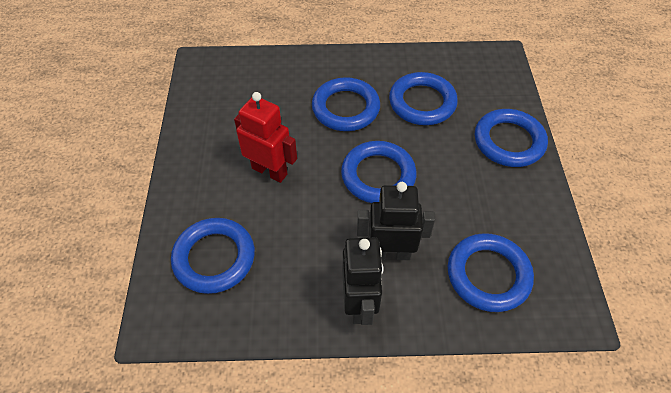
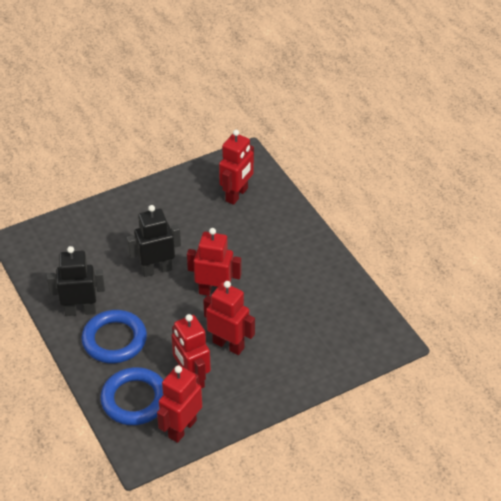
blue ring: [171,218,255,294] [312,77,380,131] [341,141,417,203] [389,72,458,125] [448,233,534,312] [475,109,548,167] = 6 -> [81,310,147,363] [100,367,163,425] = 2
red robot: [234,92,297,183] = 1 -> [157,365,202,443] [172,314,211,389] [187,228,241,296] [203,281,255,355] [219,130,254,205] = 5

